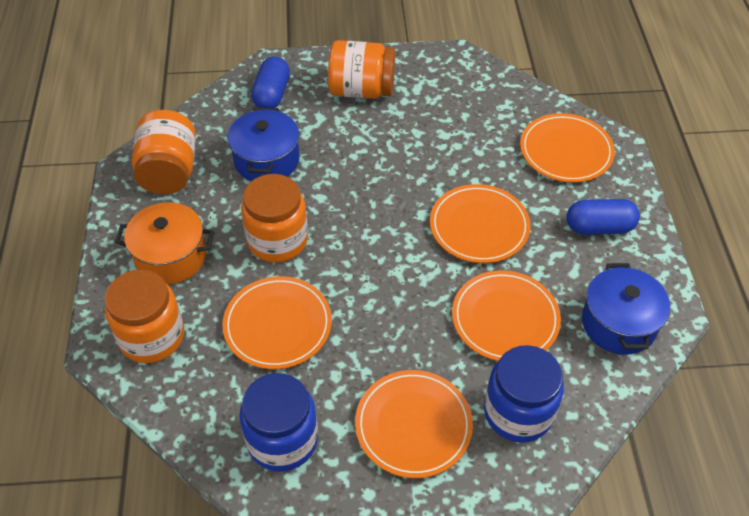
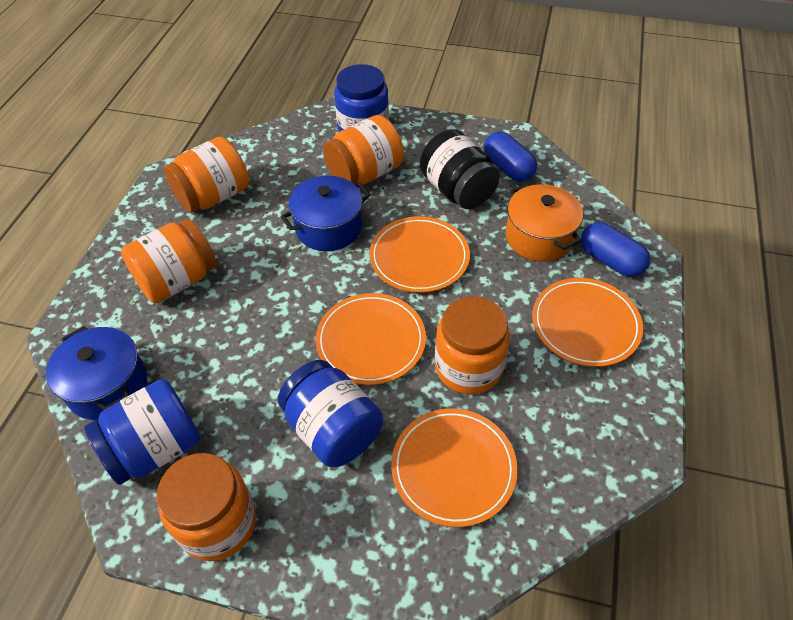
black jar: none = 0 -> [420,129,500,209] = 1
blue jar: [239,373,318,472] [484,345,564,443] = 2 -> [84,379,200,485] [278,360,383,467] [334,64,389,132] = 3
orange jar: [105,270,184,363] [132,110,196,194] [241,174,308,262] [328,40,395,99] = 4 -> [121,219,217,303] [157,453,256,561] [164,137,249,213] [323,115,404,185] [435,296,510,394] = 5
orange plate: [222,276,332,369] [355,370,473,478] [430,184,531,263] [452,270,561,361] [520,113,615,183] = 5 -> [315,293,426,385] [369,216,470,293] [391,409,518,527] [532,278,643,367] = 4

